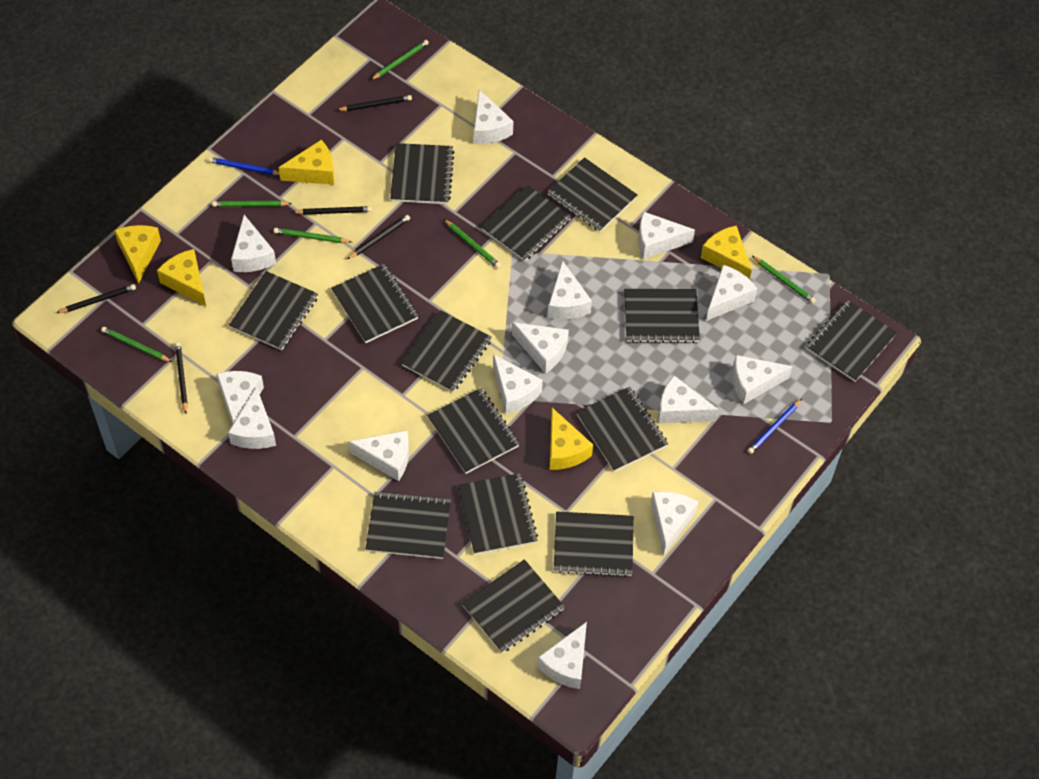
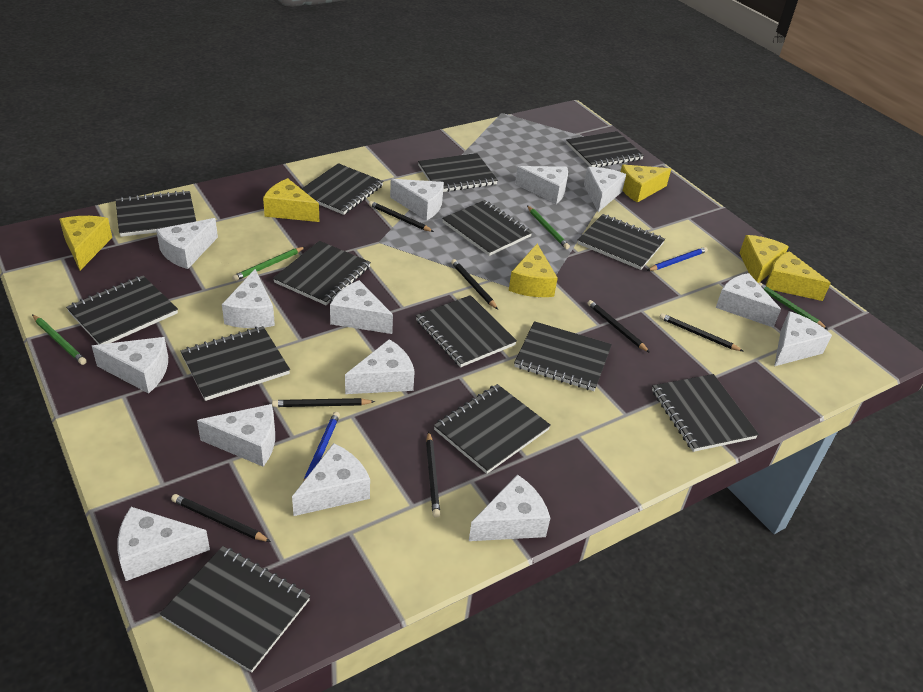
black pencil: [57,284,136,313] [175,342,188,414] [293,206,372,215] [337,95,412,111] [347,215,410,259] = 5 -> [171,494,271,542] [272,398,375,407] [369,201,434,232] [426,431,440,518] [451,259,498,310] [587,300,650,353] [659,313,743,351] = 7
green pencil: [101,327,172,362] [212,201,292,207] [274,228,352,243] [371,40,429,80] [444,219,501,268] [752,256,816,304] = 6 -> [32,314,87,365] [232,247,305,281] [527,205,570,249] [758,282,828,329] = 4
yellow cheese: [114,225,161,284] [157,249,206,306] [279,140,334,185] [550,408,593,470] [701,225,752,279] = 5 -> [59,216,112,270] [263,178,319,222] [509,244,558,297] [621,164,671,203] [740,235,789,283] [766,251,831,301] = 6

